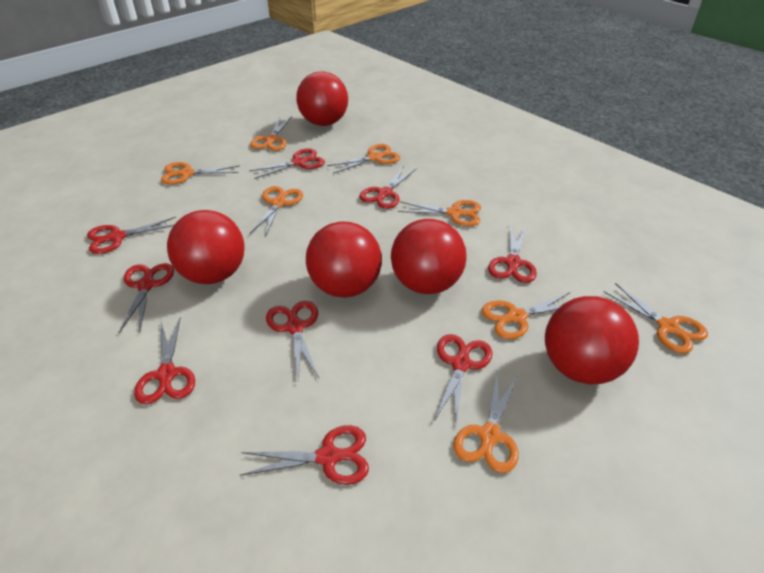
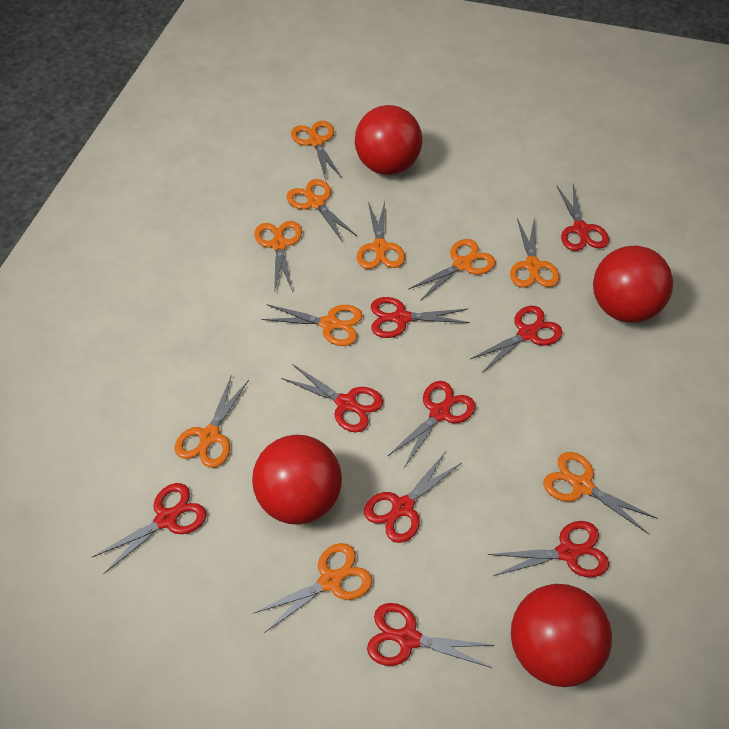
orange scissors: [161,162,240,185] [250,117,291,151] [250,186,303,236] [327,144,400,174] [398,200,481,226] [454,372,519,473] [482,292,570,339] [604,283,708,354] = 8 -> [174,375,249,468] [254,543,372,633] [255,221,302,293] [261,304,363,346] [286,179,357,242] [291,121,342,180] [357,202,405,269] [409,239,496,301] [510,218,560,287] [543,452,658,534] = 10
red ball: [167,210,245,284] [296,71,348,126] [306,222,382,298] [391,219,467,294] [545,296,639,384] = 5 -> [252,435,342,525] [355,105,422,175] [511,584,612,687] [593,245,673,323] = 4

